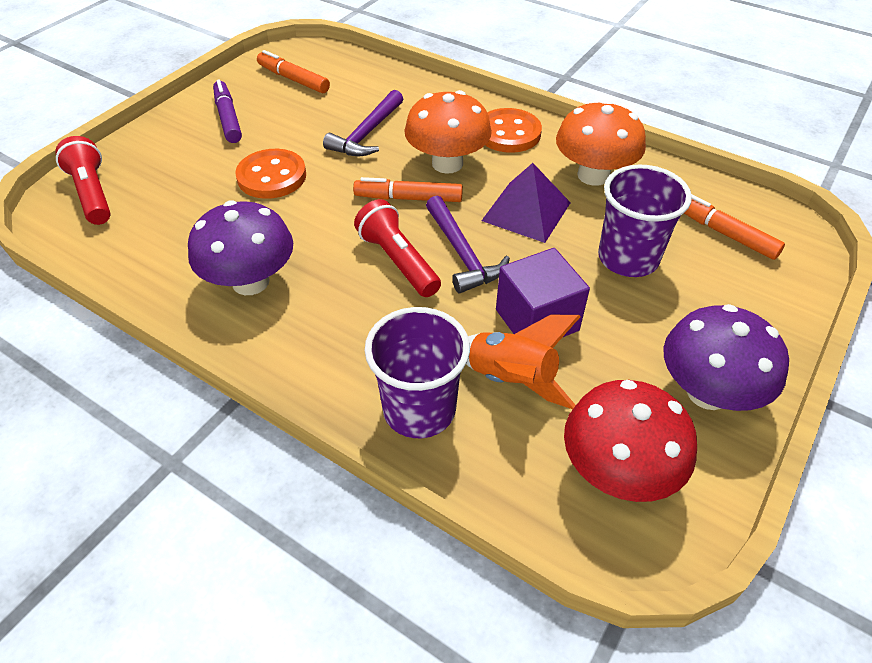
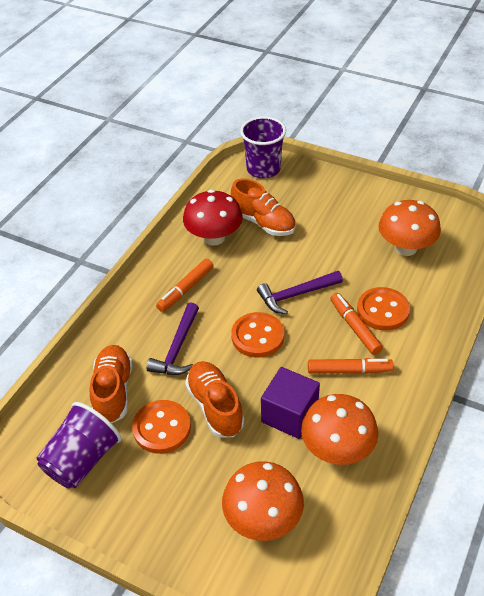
orange button: [235,149,306,199] [485,108,542,153] = 2 -> [132,400,191,454] [231,312,284,358] [357,287,410,331] = 3
orange mushroom: [404,90,492,174] [556,100,646,186] = 2 -> [222,461,304,541] [301,394,378,465] [379,200,441,256] = 3
orange rocket: [466,315,581,409] = 1 -> none = 0
orange shoe: none = 0 -> [90,345,133,423] [185,361,245,437] [231,179,296,236] = 3
purple marker: [213,80,242,143] = 1 -> none = 0
purple mushroom: [188,200,293,295] [663,304,789,411] = 2 -> none = 0
purple pyramid: [481,163,571,243] = 1 -> none = 0
red flashlight: [55,136,111,225] [354,199,441,297] = 2 -> none = 0

